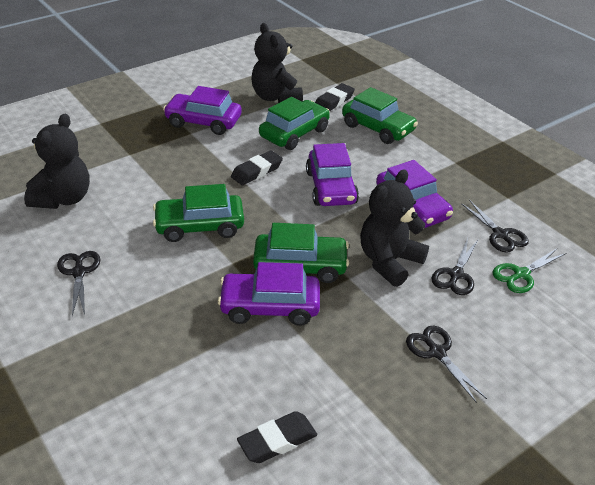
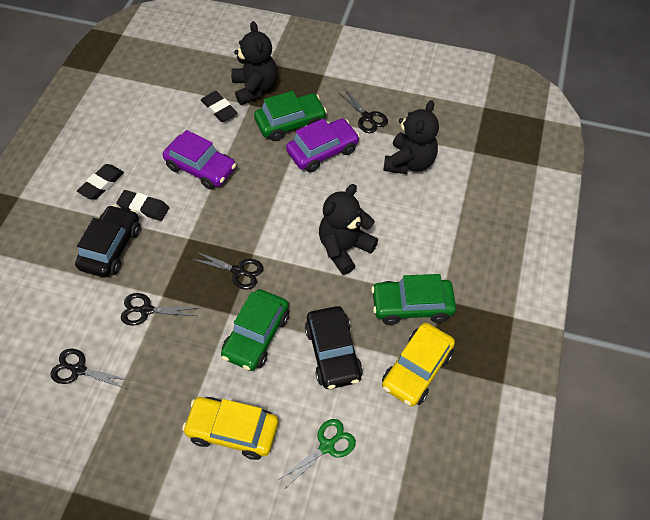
black car: none = 0 -> [75,205,140,278] [305,306,363,389] = 2
green car: [153,184,244,242] [253,223,349,283] [259,97,330,150] [342,87,418,144] = 4 -> [221,289,289,371] [254,91,327,141] [371,274,456,325] = 3
purple car: [163,86,241,135] [218,262,320,326] [306,143,359,206] [376,160,453,228] = 4 -> [163,130,236,190] [286,118,360,172] = 2
yellow car: none = 0 -> [182,397,278,460] [382,323,455,407] = 2

